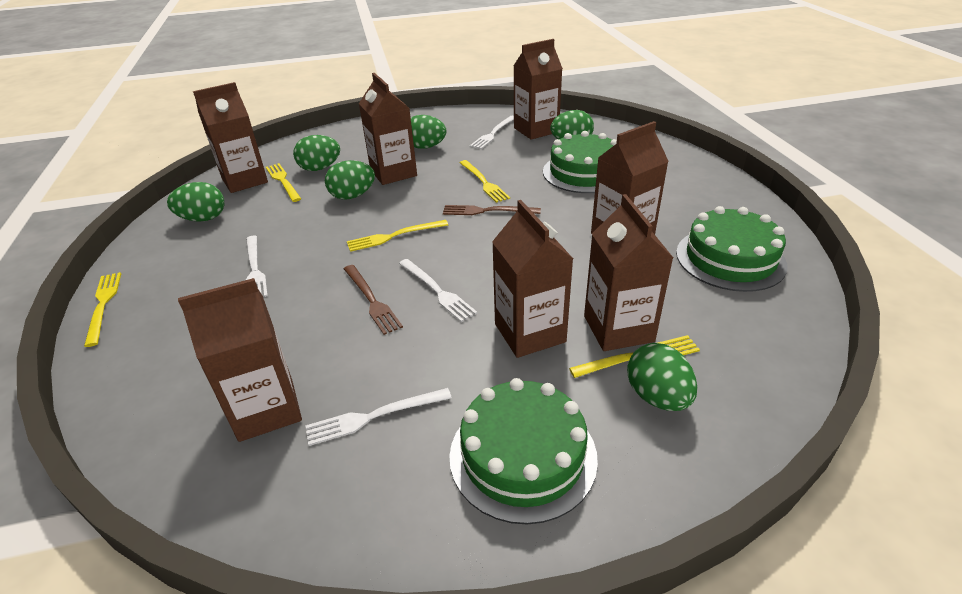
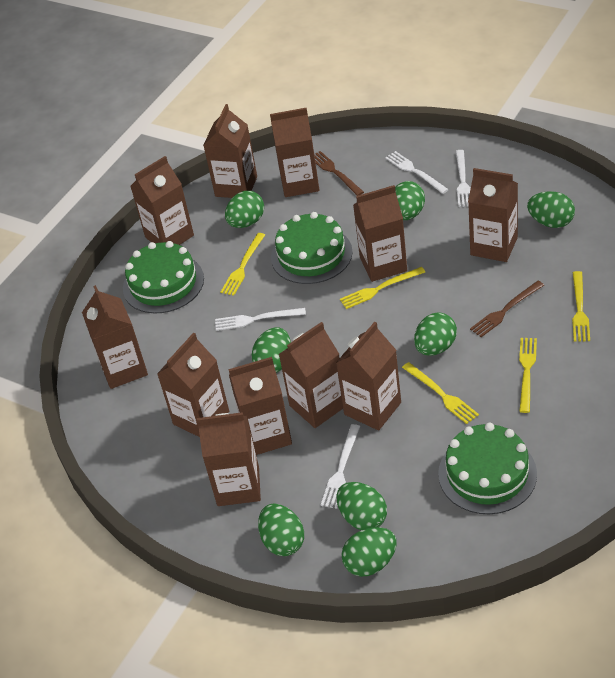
brown carton: [178,278,302,442] [193,82,268,193] [359,73,417,185] [492,200,573,358] [514,39,563,140] [584,194,673,351] [591,121,669,234] = 7 -> [82,285,148,389] [130,156,194,245] [157,333,229,437] [197,412,261,506] [203,104,257,198] [229,357,292,455] [270,108,319,197] [279,322,343,428] [336,322,401,430] [353,185,407,282] [468,168,518,262] = 11
green egg: [167,182,224,222] [293,135,340,171] [325,160,375,200] [411,115,446,149] [550,110,594,139] [627,343,698,411] = 6 -> [225,191,264,228] [251,327,291,373] [258,504,304,556] [336,482,387,530] [341,527,397,577] [395,181,425,220] [414,313,457,356] [527,191,575,228] = 8

